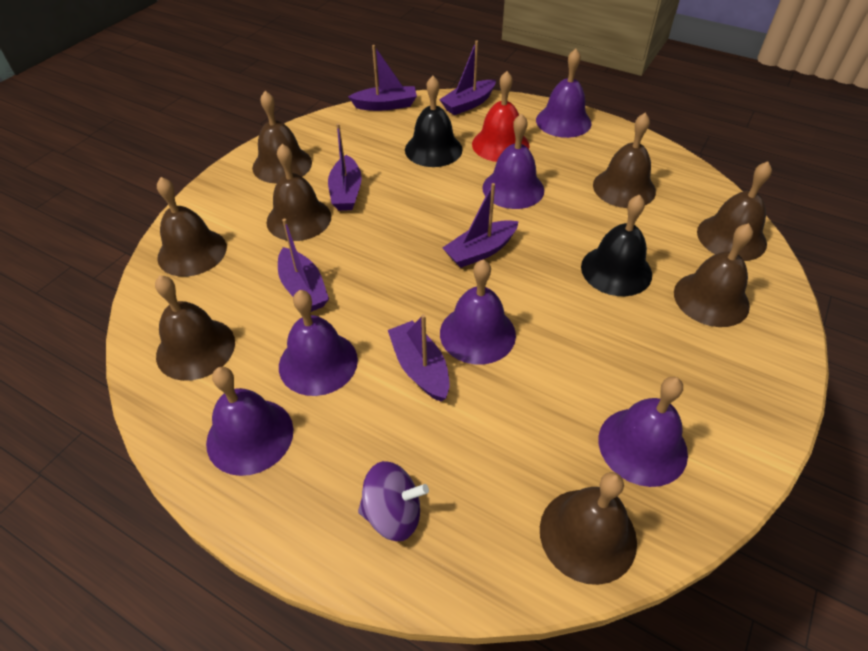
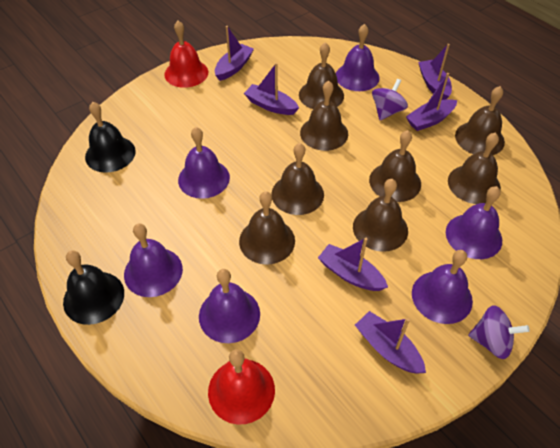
purple spinning top: [358,461,429,541] = 1 -> [372,79,408,120] [468,305,530,359] = 2
red bell: [472,71,530,162] = 1 -> [164,21,208,88] [208,349,275,425] = 2

